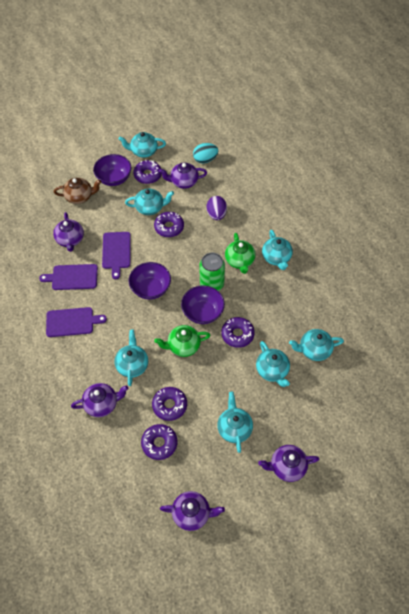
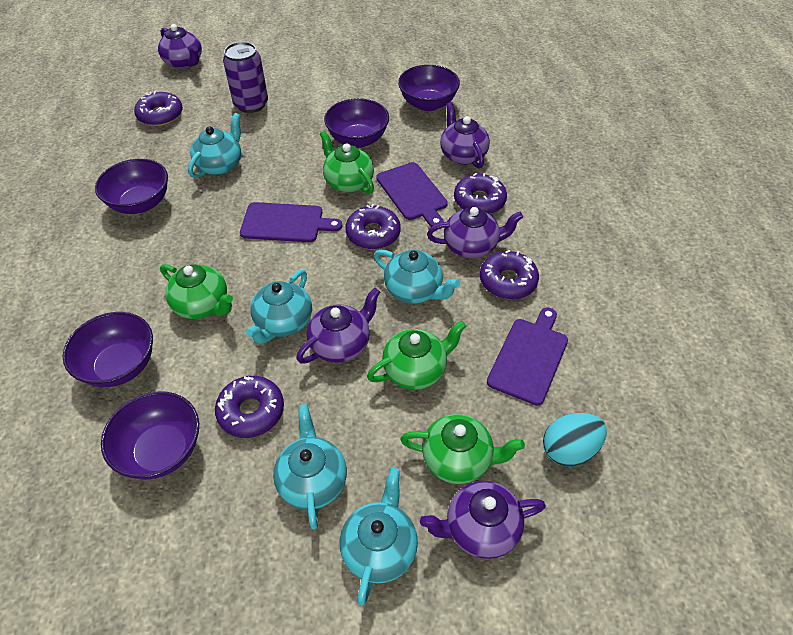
brown teapot: [54,178,101,204] = 1 -> none = 0
green can: [199,253,225,291] = 1 -> none = 0
green teapot: [154,325,210,357] [225,233,256,274] = 2 -> [160,264,233,319] [320,131,374,194] [367,320,466,389] [400,414,525,484] = 4
purple bowl: [93,154,131,186] [128,262,171,300] [181,285,225,324] = 3 -> [63,312,153,387] [95,159,168,214] [101,391,199,480] [324,98,389,148] [398,65,460,111] = 5
purple can: none = 0 -> [223,42,268,113] = 1
purple egg: [206,196,227,220] = 1 -> none = 0
turquoise teapot: [114,330,148,386] [119,132,166,158] [125,189,174,215] [217,392,253,453] [256,341,290,387] [262,230,293,270] [289,329,344,361] = 7 -> [188,113,241,178] [246,269,312,344] [273,404,347,530] [340,468,418,606] [374,250,460,304] = 5

